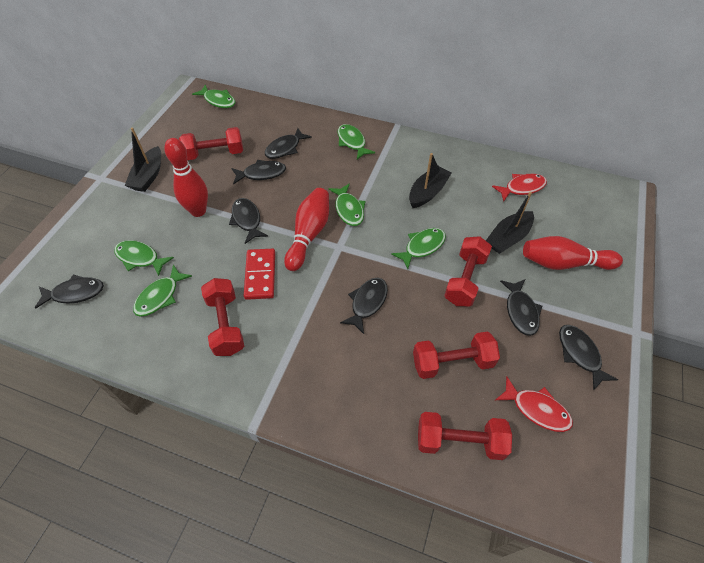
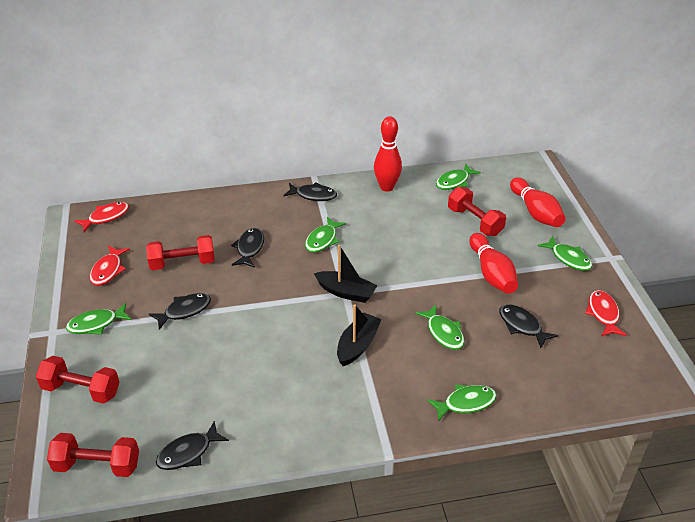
black boat: [125,127,161,192] [409,153,452,208] [486,192,534,254] = 3 -> [314,245,378,303] [337,304,382,366] = 2
black fish: [35,274,104,309] [229,198,268,244] [231,160,286,184] [265,128,312,159] [340,278,388,334] [500,279,542,336] [559,325,618,391] = 7 -> [149,293,211,330] [156,421,229,470] [231,228,264,268] [283,182,337,201] [499,304,558,348] = 5
red domino: [244,249,275,300] = 1 -> none = 0
red dumbbell: [179,127,243,160] [201,278,244,356] [413,331,500,379] [418,412,512,460] [444,236,492,306] = 5 -> [36,356,119,404] [47,433,139,477] [146,235,215,270] [448,187,506,236] = 4
red fish: [492,173,547,202] [495,377,573,432] = 2 -> [74,202,129,232] [89,246,130,286] [585,290,627,336] = 3

